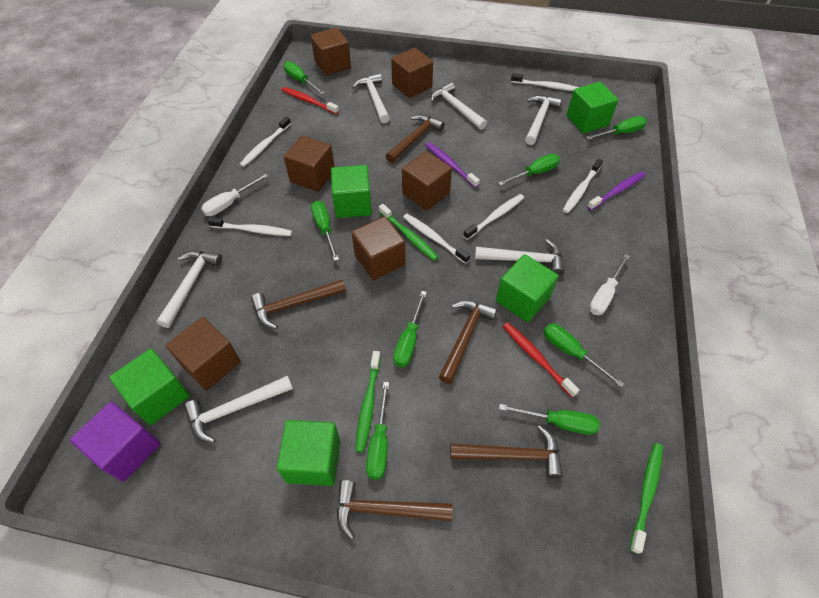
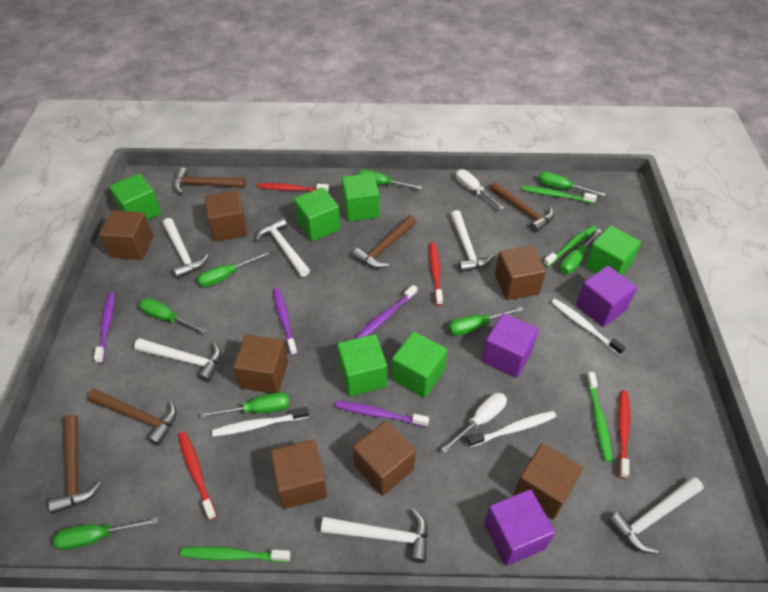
brown cube: [166,317,241,391] [284,136,335,192] [311,28,351,76] [352,216,405,280] [391,48,433,98] [402,151,452,211] = 6 -> [99,210,153,260] [205,191,247,242] [233,334,288,393] [271,439,327,509] [353,421,416,496] [495,246,546,300] [514,443,583,520] = 7
green cube: [109,349,190,425] [277,420,340,486] [331,165,372,218] [496,254,559,322] [566,82,619,134] = 5 -> [109,173,162,220] [294,187,340,241] [337,334,387,396] [342,173,380,222] [392,331,447,398] [585,225,641,275] = 6
green toothbrush: [355,351,381,452] [379,204,438,261] [630,443,663,554] = 3 -> [180,546,291,562] [522,186,597,203] [543,225,597,267] [586,372,613,462] = 4
purple cube: [70,402,161,482] = 1 -> [482,313,539,378] [484,489,555,566] [576,266,637,327] = 3
purple toothbrush: [426,142,480,188] [587,171,645,210] = 2 -> [94,293,115,364] [273,288,298,356] [335,401,429,427] [355,285,417,339] = 4
red toothbrush: [281,87,339,114] [503,322,579,397] = 2 -> [178,432,217,520] [257,183,329,193] [429,242,443,306] [618,390,630,478] = 4
white toothbrush: [207,217,292,236] [240,117,291,167] [403,214,470,264] [463,194,524,240] [511,73,579,91] [563,159,603,213] = 6 -> [212,407,309,437] [467,411,556,447] [551,299,626,355] = 3

